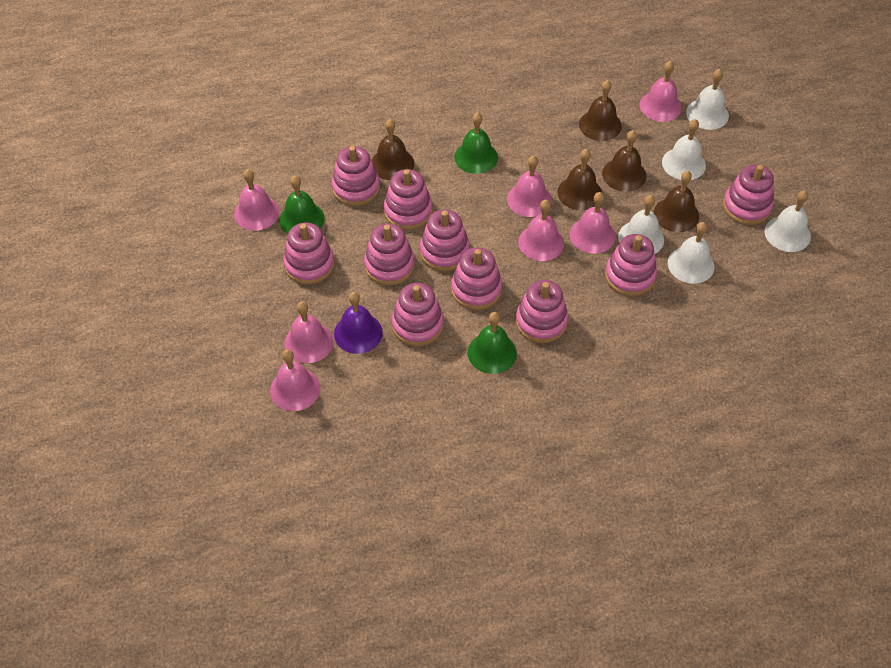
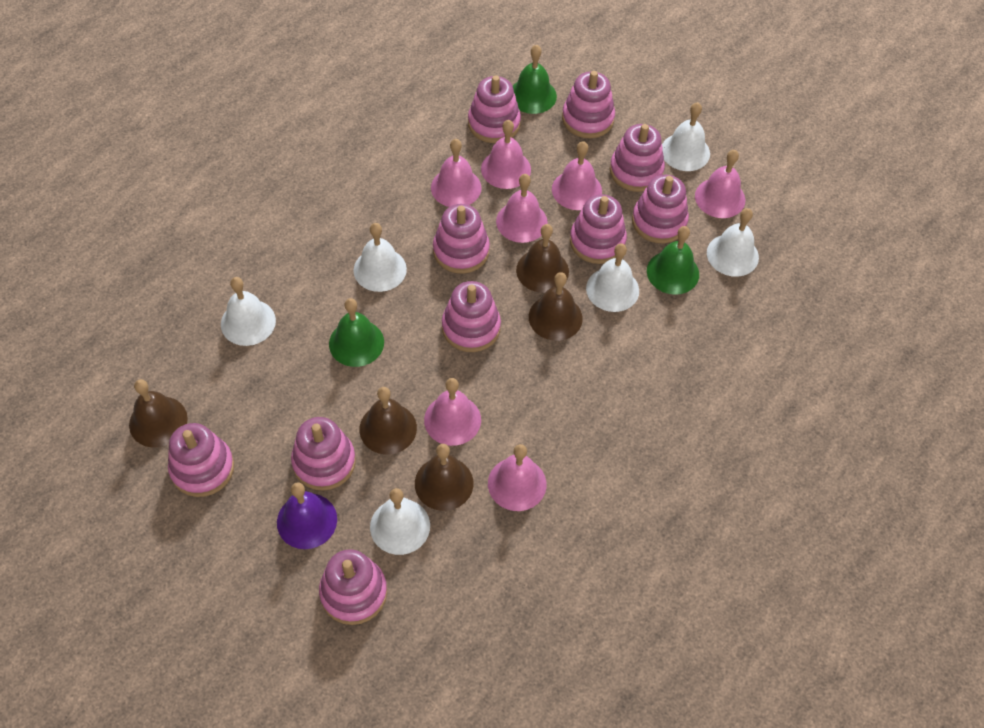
white bell: [618,195,664,254] [662,119,706,180] [668,222,714,284] [686,69,729,130] [765,190,811,252] = 5 -> [221,277,276,346] [354,223,407,292] [370,488,430,555] [586,244,639,312] [662,102,710,171] [707,208,759,277] = 6

